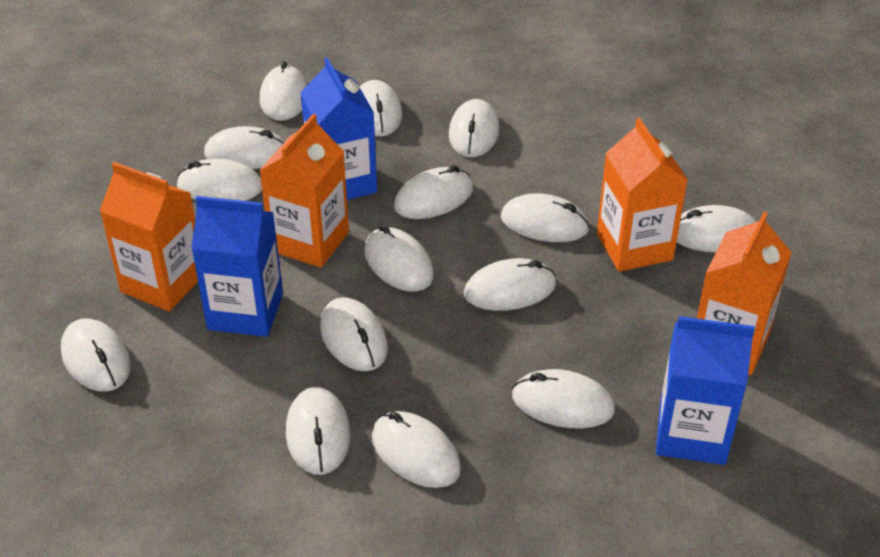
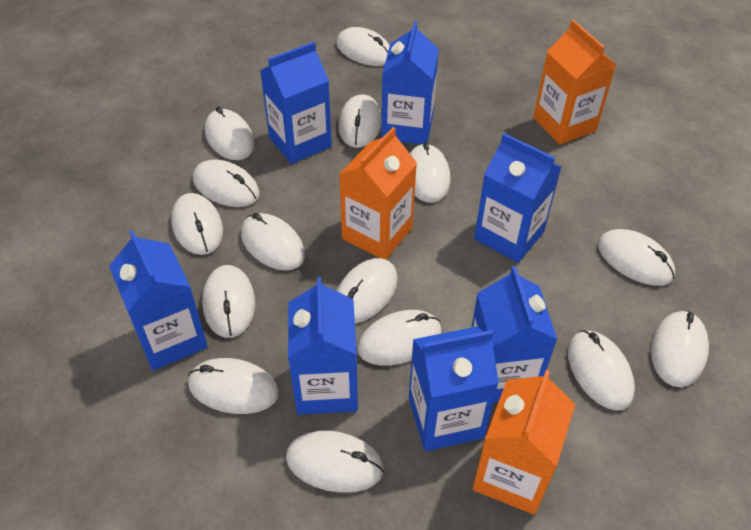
blue carton: [191,196,283,337] [300,57,377,200] [656,316,755,465] = 3 -> [109,230,208,371] [260,42,332,164] [288,277,358,415] [381,21,439,144] [409,327,499,451] [471,266,557,403] [474,133,561,263] = 7
orange carton: [100,162,198,311] [259,114,349,268] [597,118,688,272] [697,212,792,375] = 4 -> [339,127,417,260] [473,370,575,515] [533,20,616,145] = 3

